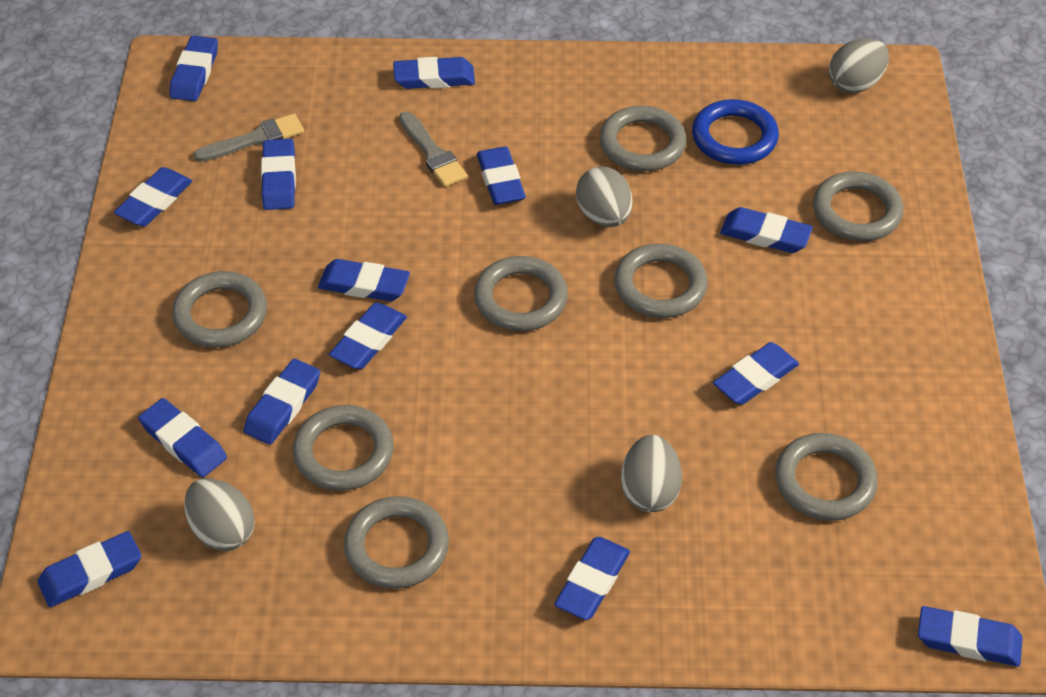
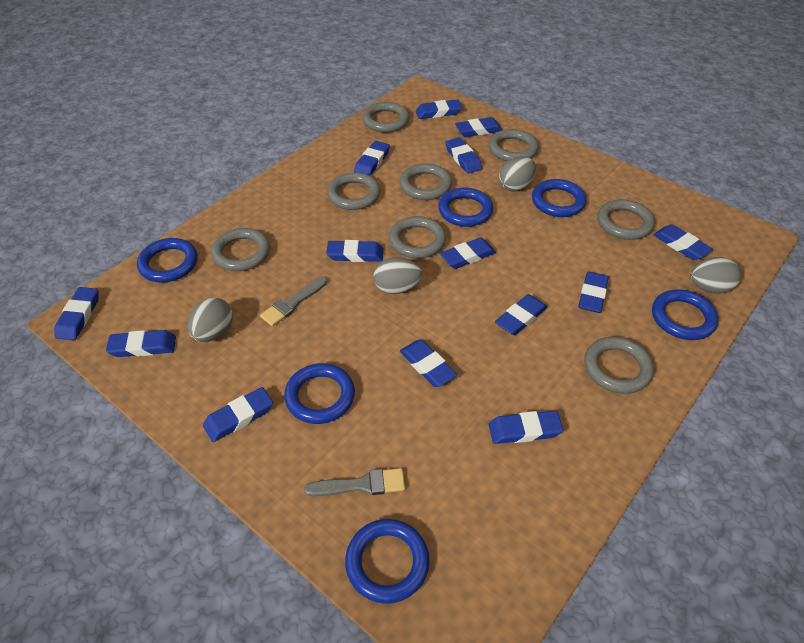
blue ring: [692,99,779,165] = 1 -> [137,238,198,283] [284,363,355,424] [345,519,430,604] [438,188,493,227] [532,179,587,217] [652,289,719,340] = 6

